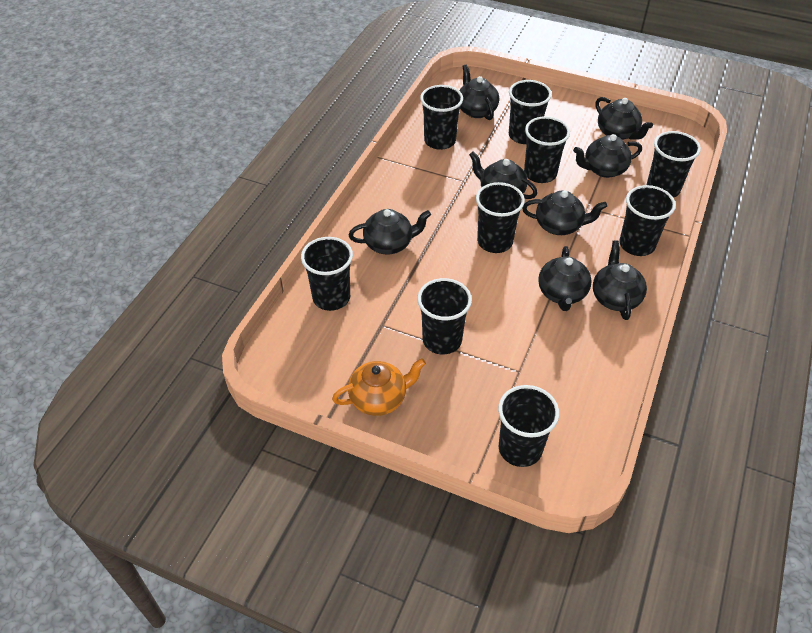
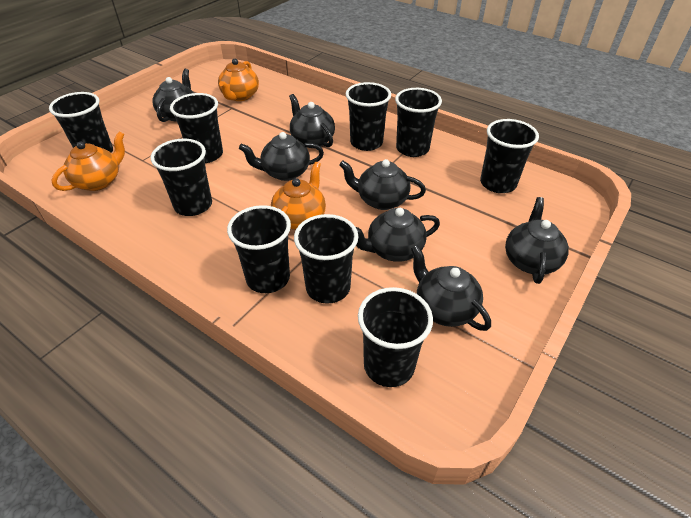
black teapot: [349,209,431,255] [459,64,499,120] [469,152,537,199] [522,191,607,235] [538,246,592,311] [573,134,642,178] [593,240,647,320] [595,97,653,140] = 8 -> [152,69,194,122] [239,132,324,181] [289,94,335,148] [339,159,426,210] [356,208,440,262] [411,245,491,331] [505,197,569,284] = 7
orange teapot: [332,358,426,416] = 1 -> [51,132,125,191] [218,59,259,101] [271,162,326,230] = 3

